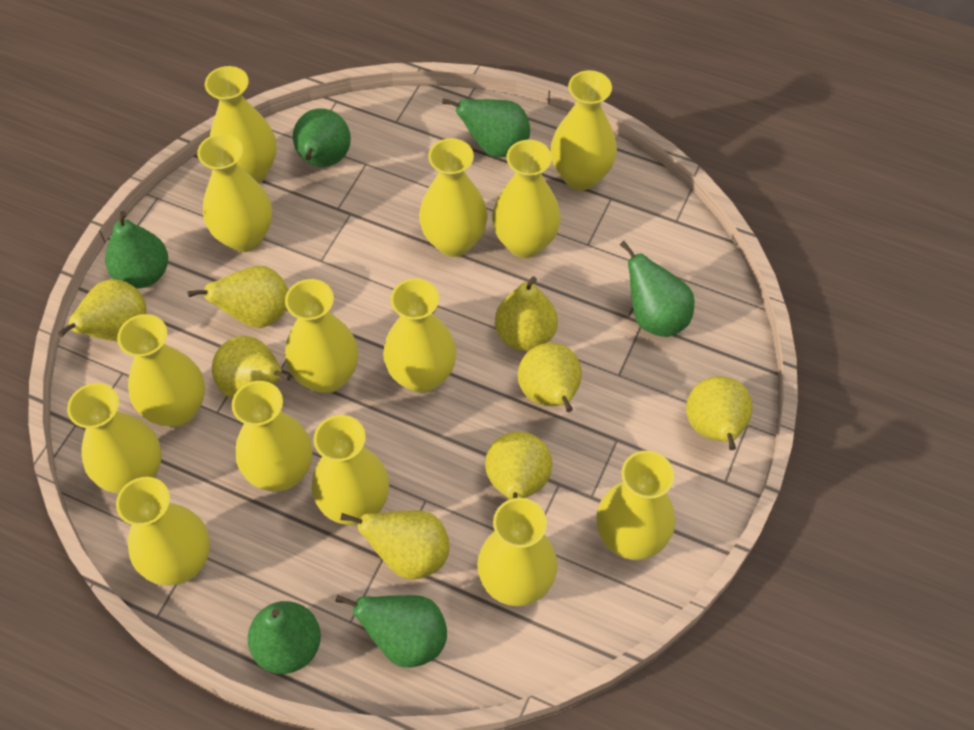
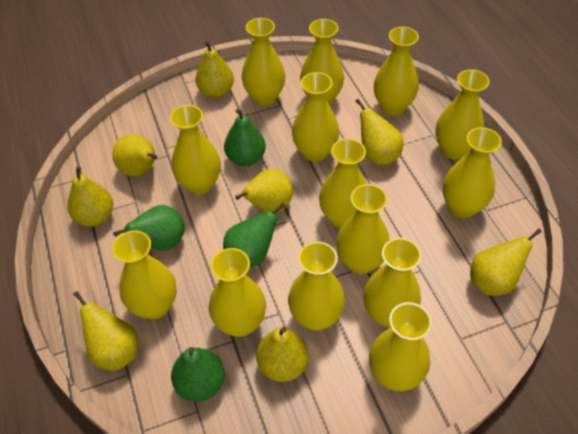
green pear: [105,211,168,288] [248,601,321,674] [293,108,351,167] [335,595,447,668] [442,98,530,157] [620,241,695,337] = 6 -> [113,205,185,251] [171,347,225,402] [223,202,286,267] [224,109,266,166] = 4

